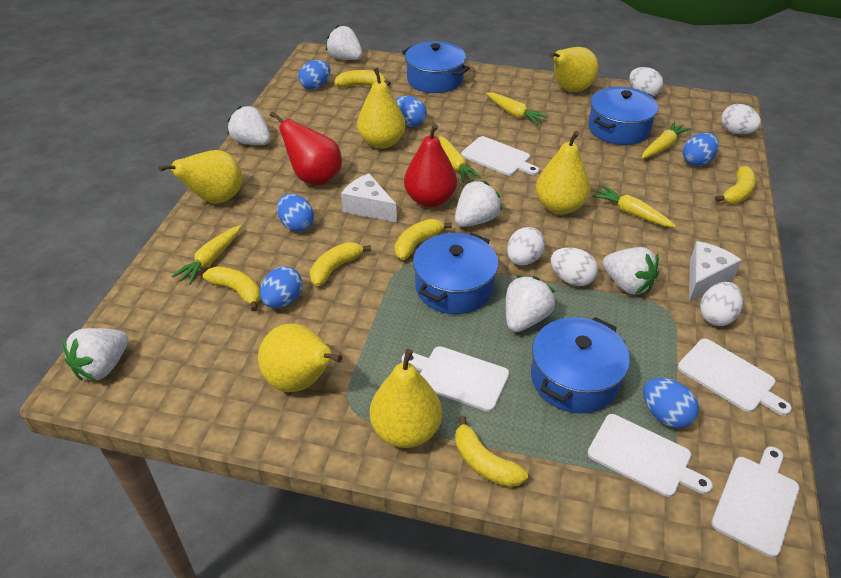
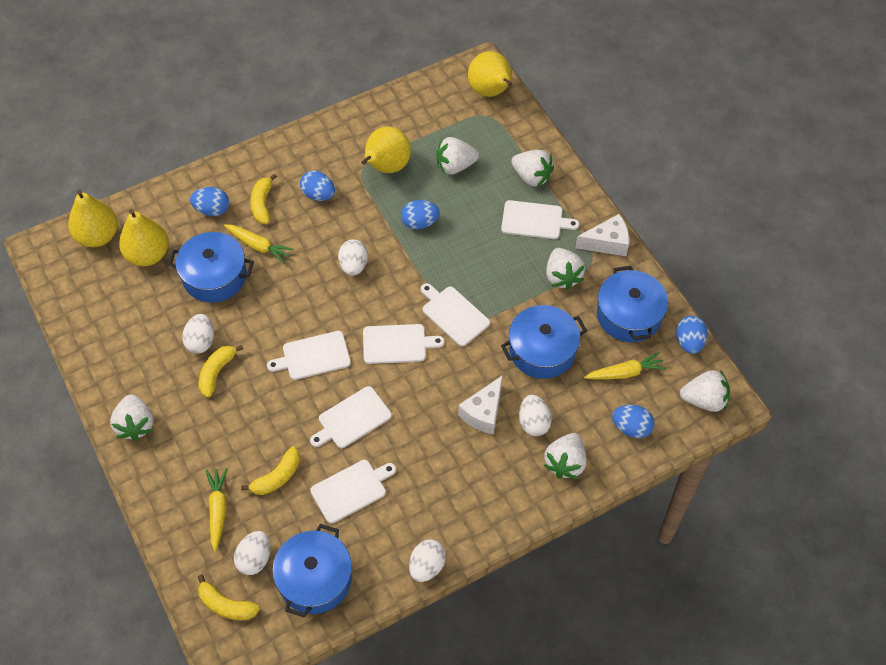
blue egg: [260,266,302,308] [277,194,314,232] [298,60,330,90] [395,96,427,127] [643,378,699,428] [683,133,719,166] = 6 -> [190,187,229,216] [300,171,335,201] [401,200,440,229] [612,405,655,438] [676,316,708,354] = 5
red pear: [270,111,342,185] [404,124,457,207] = 2 -> none = 0
white cutting board: [402,346,509,412] [461,136,539,176] [587,414,713,497] [678,338,792,416] [711,447,799,558] = 5 -> [267,331,351,380] [310,386,392,448] [310,460,396,524] [363,324,444,364] [421,283,490,346] [501,200,579,239] = 6
yellow banana: [203,266,261,311] [310,242,371,286] [334,70,391,88] [395,219,452,260] [455,416,528,487] [715,166,756,204] = 6 -> [198,574,260,620] [199,345,243,398] [241,446,300,495] [250,173,277,224] = 4
yellow carrot: [172,225,242,285] [439,136,482,183] [486,92,548,125] [592,186,676,227] [642,122,691,159] = 5 -> [206,468,228,551] [224,224,294,264] [584,352,666,379] = 3
yellow pear: [158,150,242,203] [258,324,342,392] [357,68,405,149] [370,349,442,448] [536,131,590,214] [549,47,598,92] = 6 -> [68,190,118,247] [119,209,169,266] [362,126,411,173] [468,51,512,97] = 4

